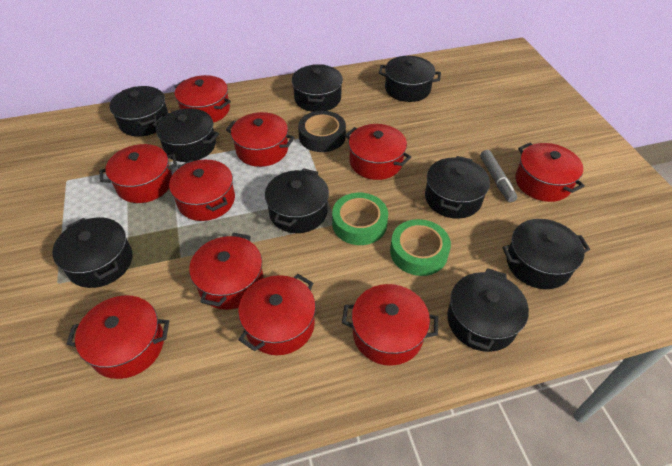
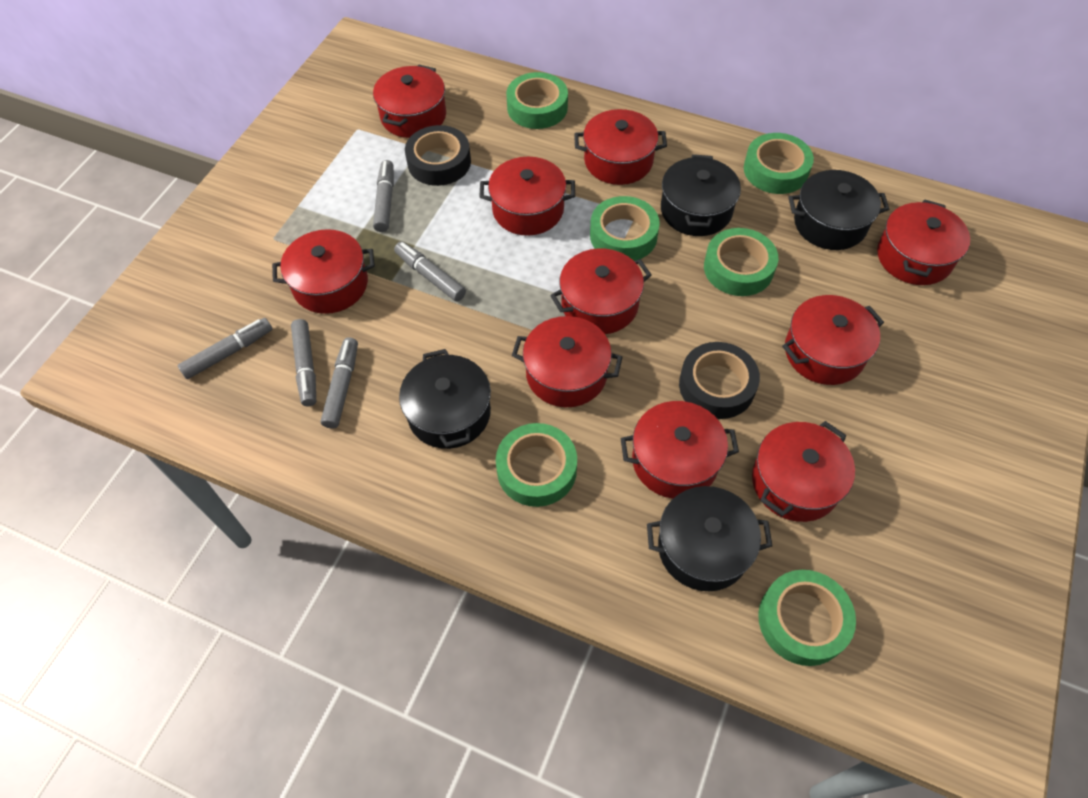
black pot: [52,218,133,288] [110,86,168,137] [153,108,219,162] [265,168,329,233] [292,64,343,112] [379,56,441,102] [425,156,490,219] [447,268,529,352] [502,219,590,289] = 9 -> [399,349,491,449] [647,486,772,591] [661,154,741,236] [788,170,889,250] = 4
black tape: [298,111,346,152] = 1 -> [405,125,471,186] [679,342,760,419] = 2
green tape: [332,193,388,245] [390,219,451,276] = 2 -> [496,423,577,507] [506,72,568,129] [590,196,660,261] [704,228,778,296] [744,133,814,194] [758,570,856,666] = 6
grey marker: [480,150,517,202] = 1 -> [177,318,272,379] [291,319,316,406] [321,337,358,429] [373,160,394,232] [394,241,466,301] = 5

